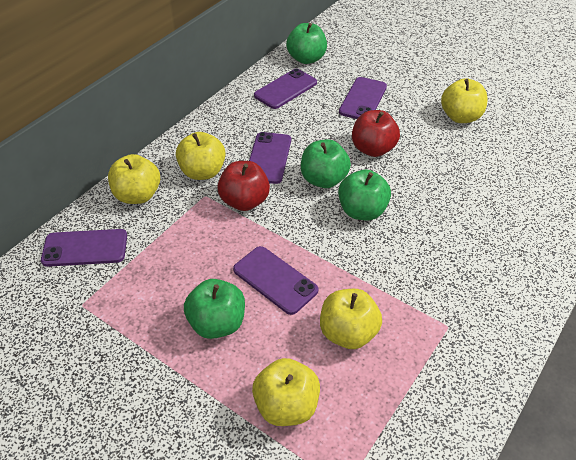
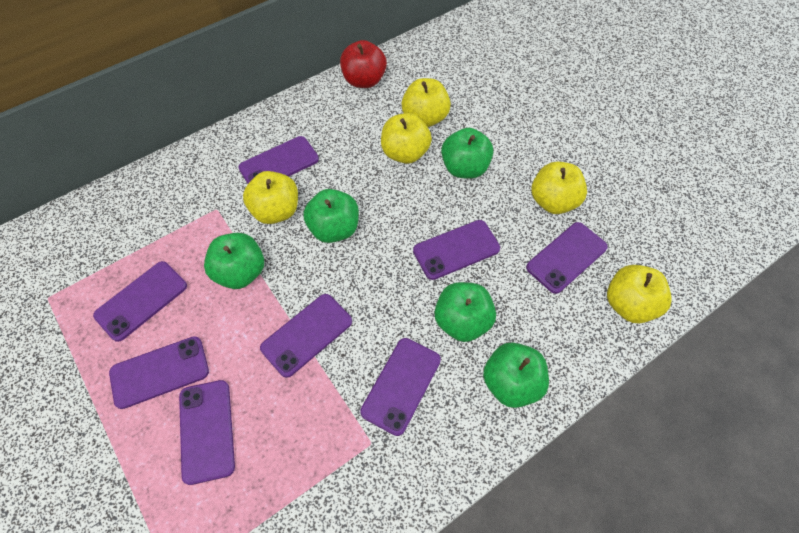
green apple: [184,279,245,339] [286,23,327,64] [301,139,351,188] [338,170,391,220] = 4 -> [204,233,264,289] [303,189,359,243] [435,282,496,342] [441,128,493,179] [483,343,549,408] = 5
purple phone: [41,229,127,267] [233,246,318,315] [249,132,291,184] [254,68,317,109] [339,77,387,119] = 5 -> [93,261,187,342] [109,336,209,409] [179,380,235,485] [238,136,319,184] [260,294,352,378] [360,338,441,436] [413,220,500,280] [526,222,608,294] = 8
red apple: [217,161,270,211] [352,110,400,157] = 2 -> [340,40,387,88] = 1

